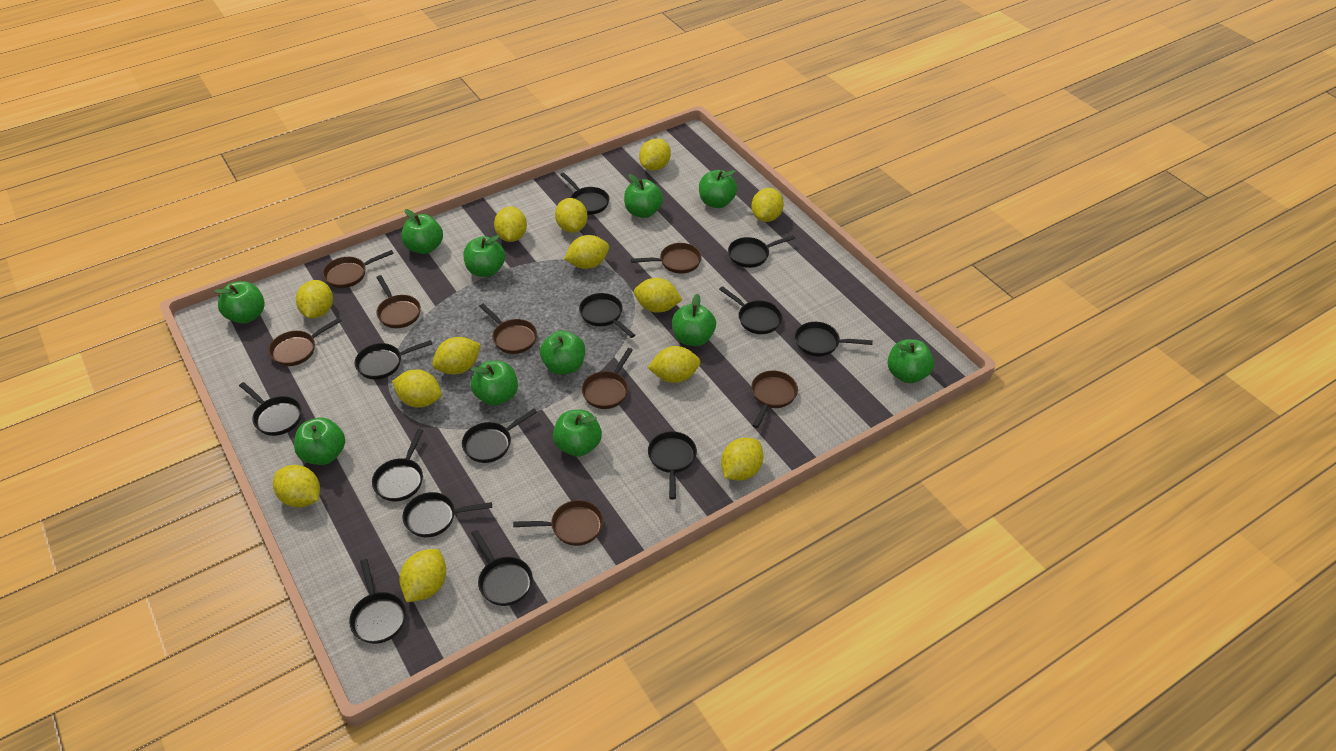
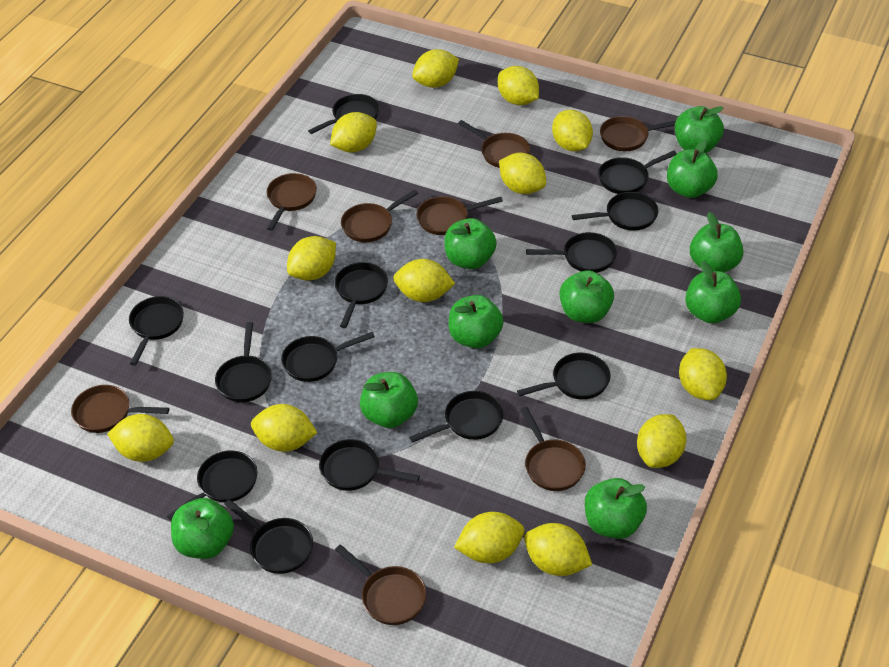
green apple: [214,281,265,324] [294,418,345,465] [401,209,443,254] [463,235,505,277] [471,361,518,406] [540,331,585,375] [553,410,602,457] [624,174,663,218] [672,294,716,346] [699,170,737,208] [887,339,934,383] = 11 -> [171,498,234,559] [360,372,418,428] [444,218,497,269] [449,295,504,348] [559,270,614,323] [585,478,647,539] [667,139,718,198] [675,106,724,153] [685,261,741,324] [690,212,743,272] = 10

